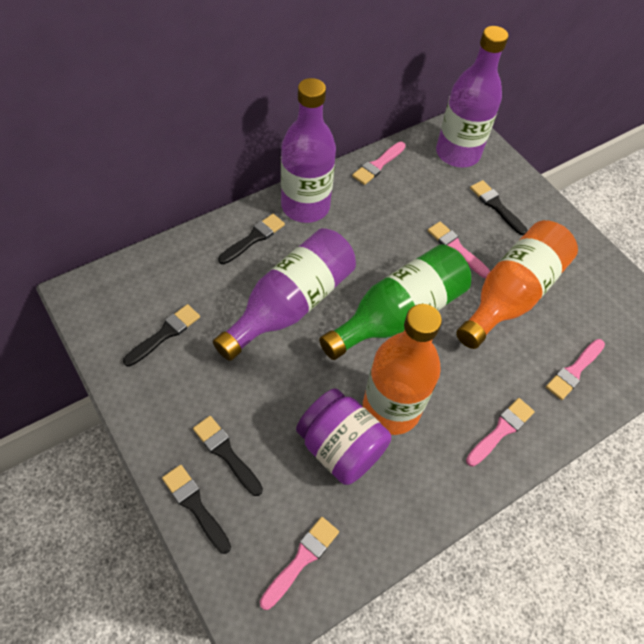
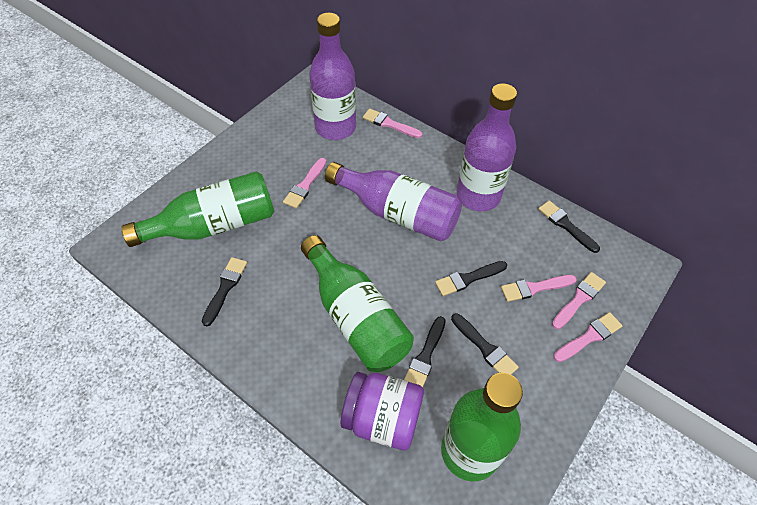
green bottle: [319,244,471,360] = 1 -> [121,171,274,247] [301,235,414,372] [441,373,523,481] = 3
orange bottle: [363,304,442,435] [456,220,578,349] = 2 -> none = 0

